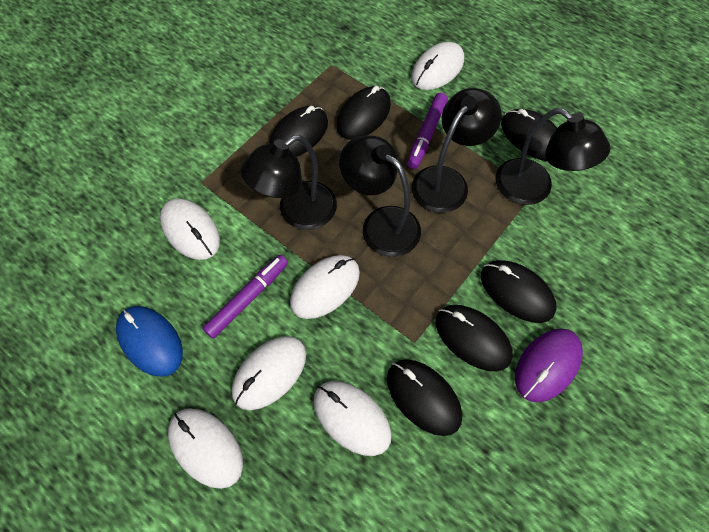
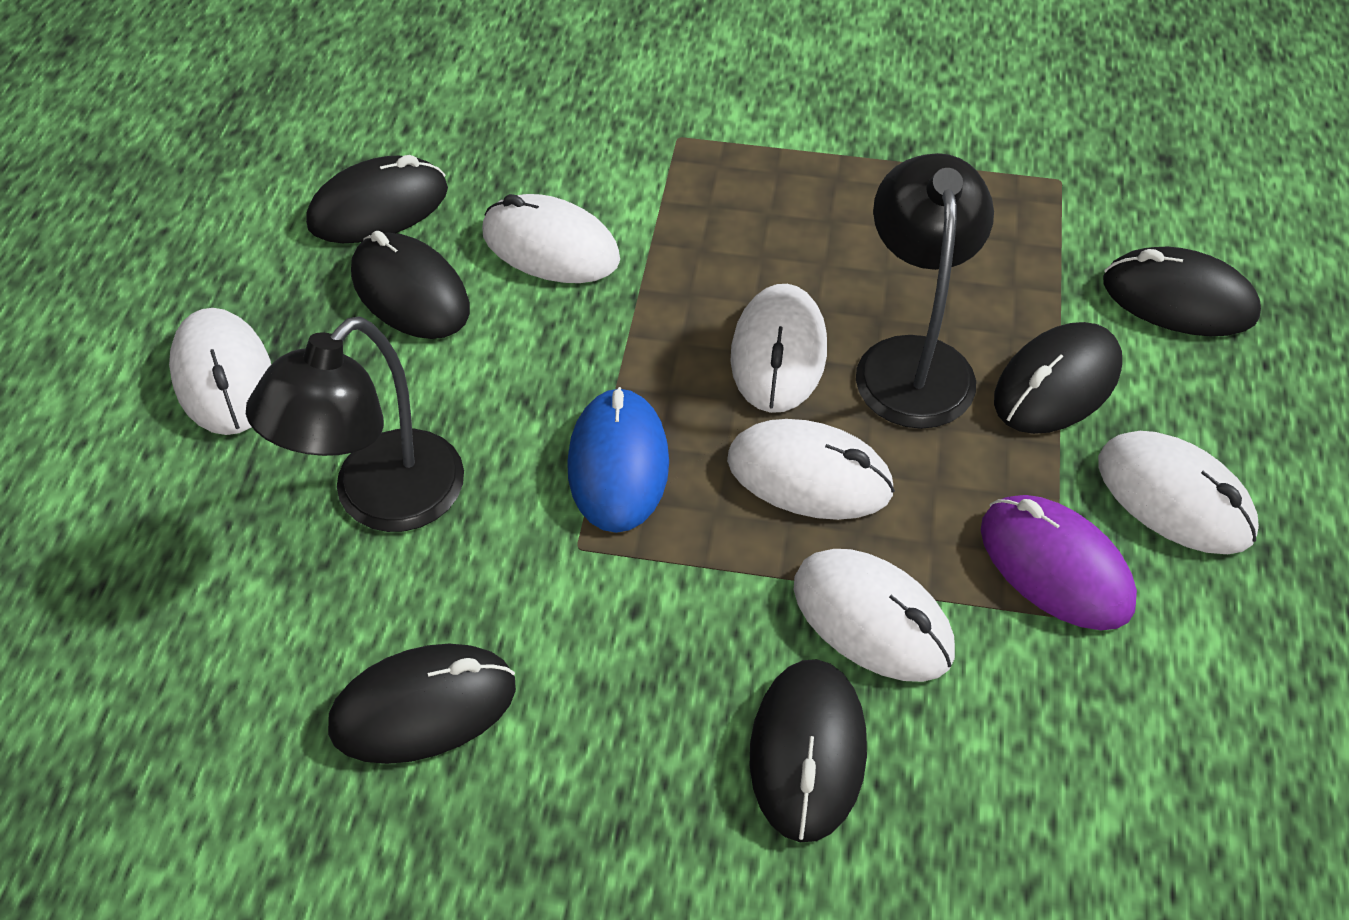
black lamp: [241,135,337,230] [339,135,421,257] [412,88,502,213] [496,108,610,205] = 4 -> [246,316,464,532] [856,153,994,429] = 2
purple marker: [202,255,288,339] [407,93,448,169] = 2 -> none = 0

